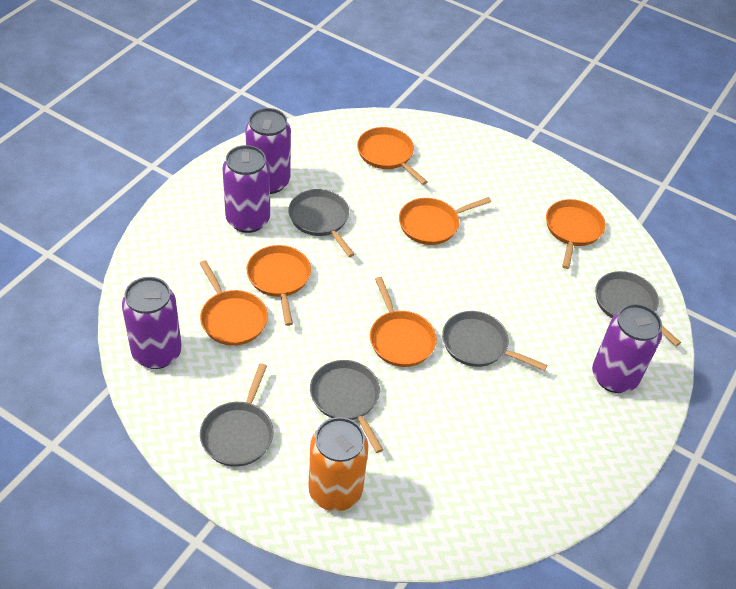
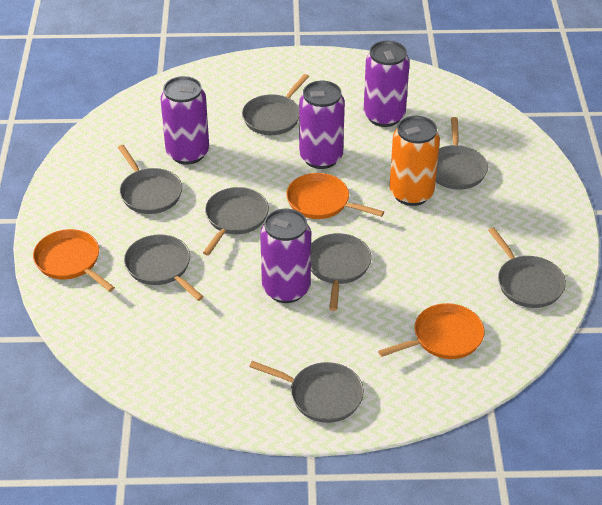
grey pan: [200,363,274,467] [288,189,355,257] [310,360,383,453] [442,311,547,371] [595,271,681,346] = 5 -> [118,145,182,214] [124,234,204,301] [203,187,269,256] [242,74,309,135] [249,361,364,423] [311,233,372,311] [436,117,488,190] [488,227,566,308] = 8
orange pan: [200,260,268,346] [247,245,311,326] [357,127,427,185] [370,277,437,367] [399,197,491,245] [546,199,606,269] = 6 -> [33,229,115,292] [286,173,384,219] [378,303,485,359] = 3

